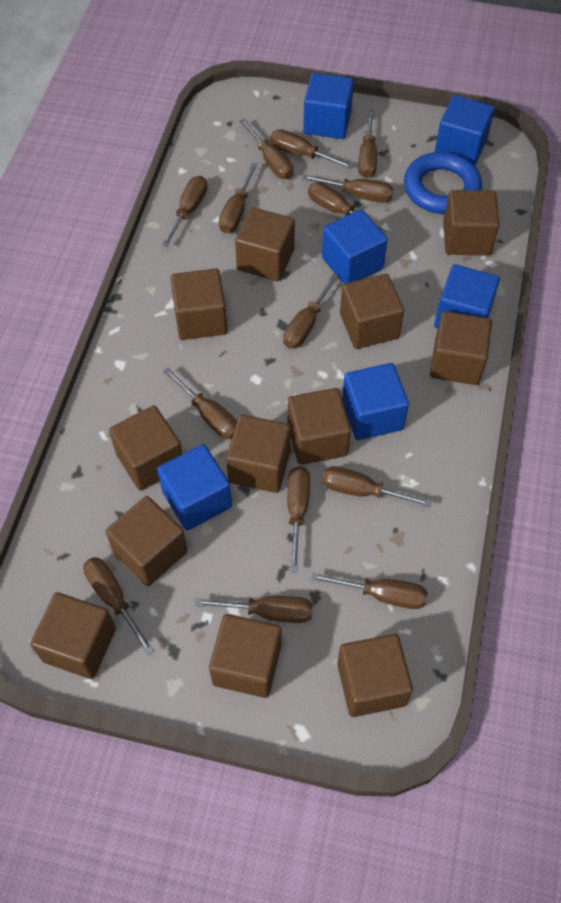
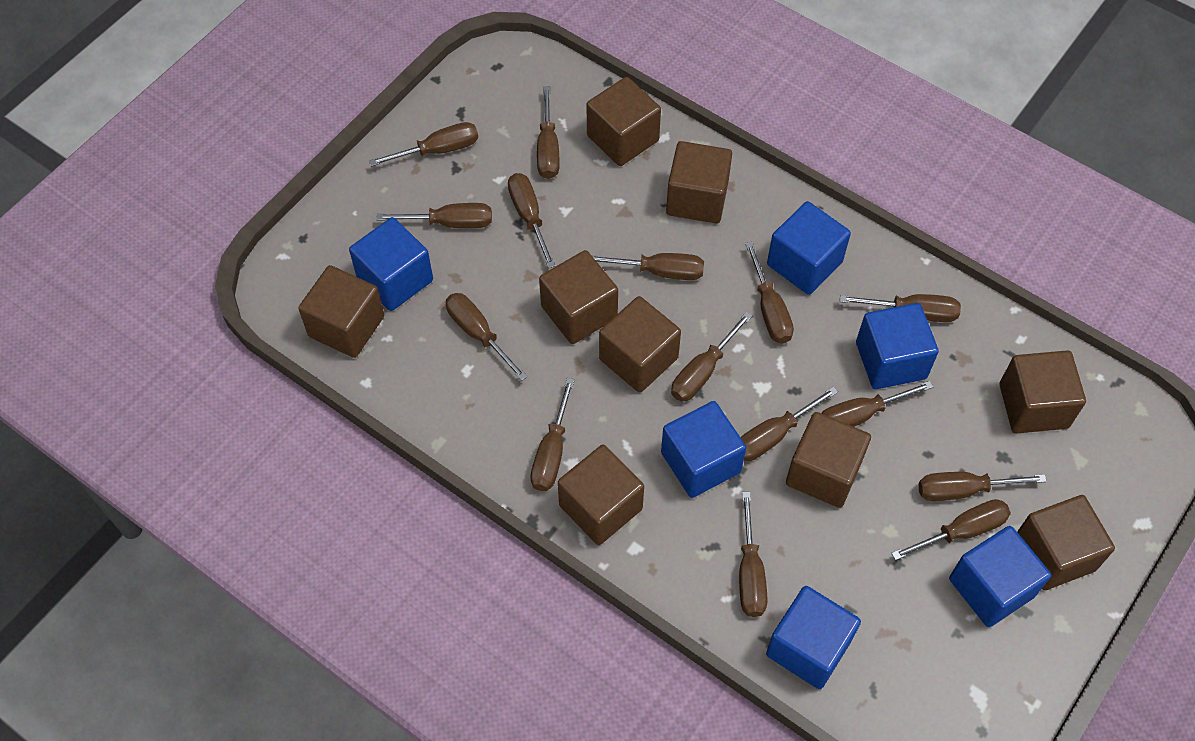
blue ring: [404,152,482,214] = 1 -> none = 0
brown cube: [30,592,116,679] [106,496,188,586] [109,406,182,491] [170,268,227,340] [209,614,281,698] [226,415,291,493] [235,207,295,281] [288,388,351,465] [337,634,413,717] [340,274,404,349] [430,311,492,385] [443,190,499,256] = 12 -> [298,265,384,358] [539,250,618,344] [558,445,644,545] [587,77,661,166] [599,296,681,393] [666,141,732,224] [786,412,871,508] [999,350,1086,434] [1017,495,1115,590] = 9
brown screwdriver: [83,557,155,655] [162,176,208,247] [163,368,237,439] [195,596,313,623] [219,162,258,233] [240,119,294,179] [270,129,354,169] [283,274,339,349] [287,466,310,572] [302,174,393,203] [308,182,387,234] [311,573,428,609] [322,466,432,507] [358,110,377,178] = 14 -> [369,122,478,167] [376,203,492,228] [446,293,528,381] [508,173,555,268] [530,378,575,491] [537,86,560,179] [592,253,704,280] [671,312,752,402] [739,492,768,617] [740,386,838,461] [745,242,794,344] [821,381,933,427] [840,294,961,322] [891,499,1011,560] [918,472,1047,501] = 15

